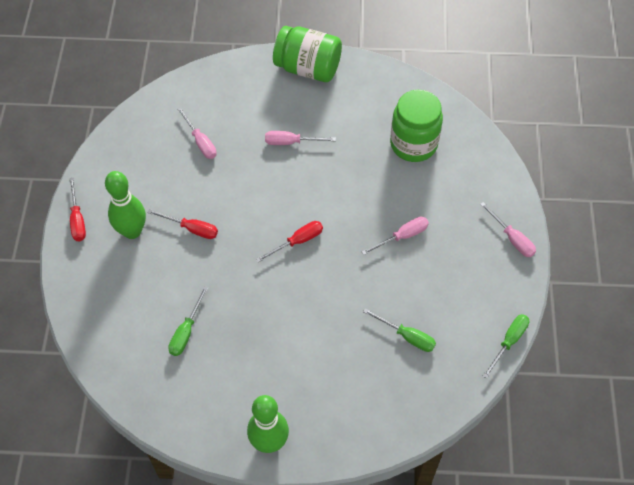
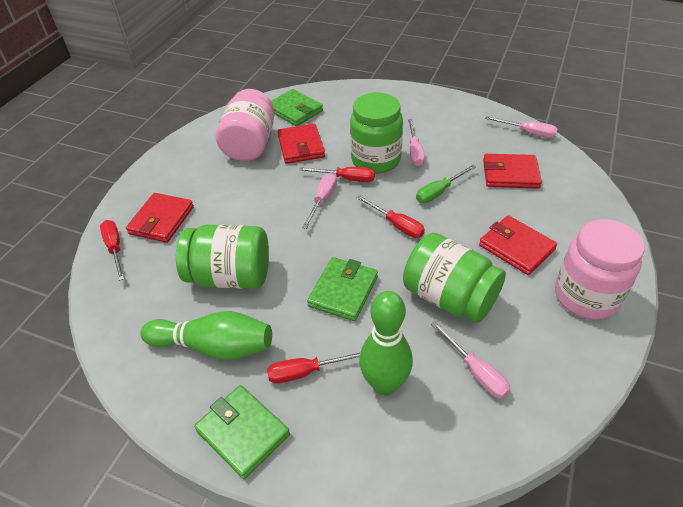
green jar: [273,26,342,82] [390,90,443,162] = 2 -> [176,225,269,289] [350,92,403,174] [403,233,506,323] = 3
green screwdriver: [168,286,208,356] [363,308,436,352] [483,314,529,379] = 3 -> [416,165,476,203] = 1
green wallet: none = 0 -> [194,385,290,479] [271,89,323,126] [307,257,378,321] = 3
pink jar: none = 0 -> [216,89,274,161] [555,219,645,320] = 2
red screwdriver: [69,178,86,241] [148,209,218,239] [256,221,323,262] = 3 -> [100,220,124,281] [267,353,360,383] [299,167,375,182] [356,195,425,238] = 4
red wallet: none = 0 -> [126,193,194,243] [277,124,325,164] [479,215,557,275] [483,154,542,189] = 4

